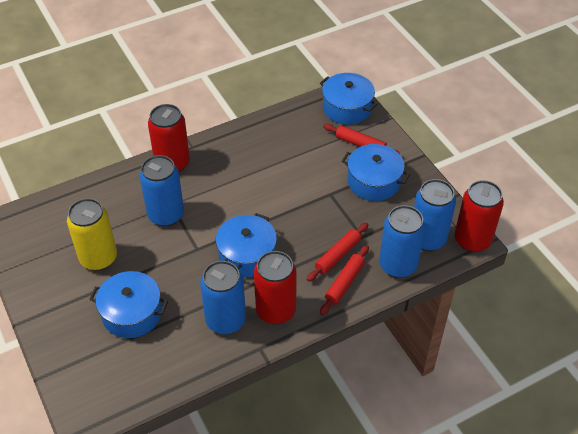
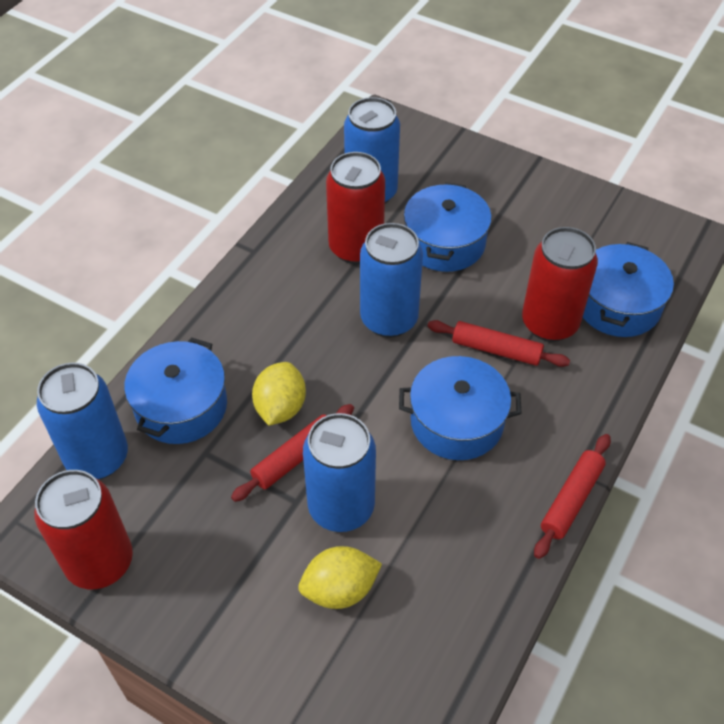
yellow can: [67,198,117,271] = 1 -> none = 0
yellow lemon: none = 0 -> [252,362,306,426] [298,546,382,609] = 2

